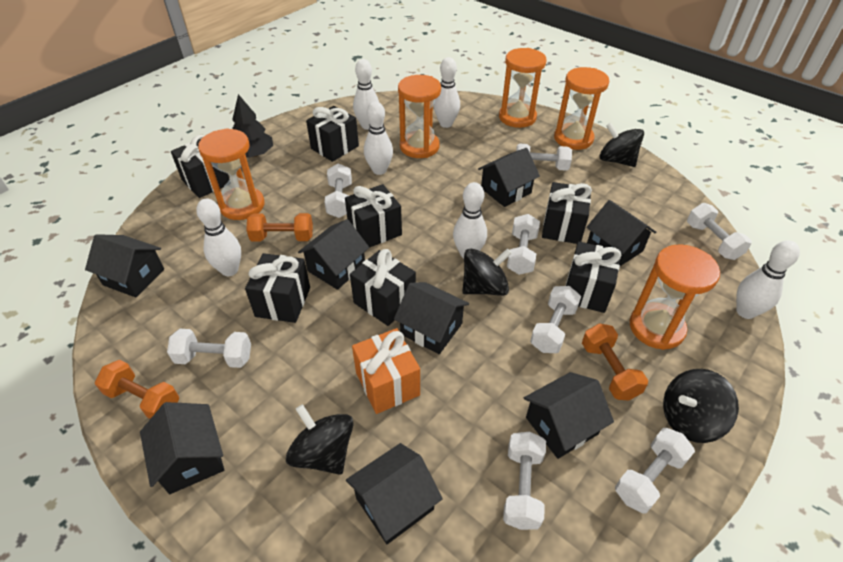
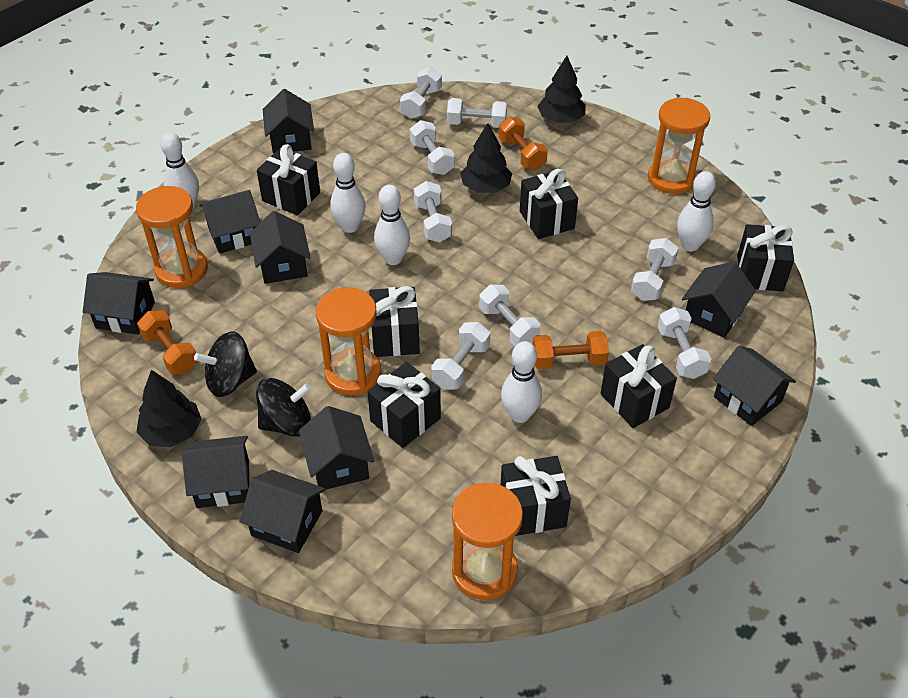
black house: [85,234,164,298] [140,402,224,494] [298,219,369,290] [346,443,443,544] [394,282,469,354] [478,148,540,207] [524,372,614,459] [586,200,656,266] = 8 -> [83,272,155,334] [182,436,249,508] [199,190,261,254] [239,470,326,553] [250,211,311,284] [263,89,314,154] [299,406,374,489] [682,261,756,338] [713,346,796,426] = 9
black spinning top: [286,404,354,475] [462,248,512,296] [600,123,644,167] [663,369,739,443] = 4 -> [194,332,257,397] [256,378,311,437] = 2
black tree: [232,94,273,158] = 1 -> [136,370,202,447] [460,123,512,193] [537,56,586,123] = 3
orange gift: [352,328,420,414] = 1 -> none = 0
orange hourglass: [198,128,265,220] [398,75,441,158] [499,48,546,128] [554,67,609,150] [630,244,720,350] = 5 -> [136,186,208,288] [316,288,381,396] [452,483,523,600] [648,98,710,194] = 4
white bowling pin: [196,199,241,276] [353,59,379,130] [364,101,393,175] [434,57,460,128] [453,182,487,258] [736,240,800,319] = 6 -> [160,132,199,209] [330,153,366,233] [374,185,410,265] [501,341,542,423] [677,171,716,252] = 5

